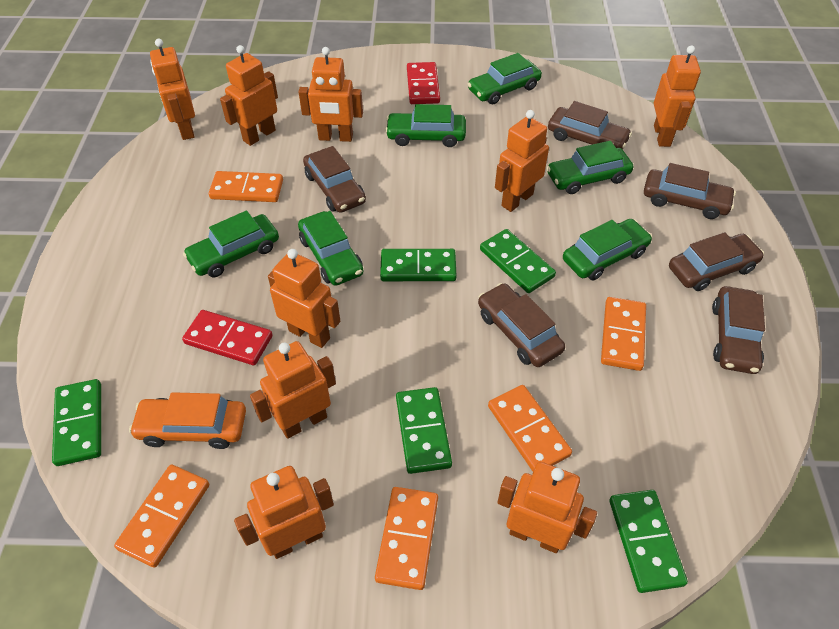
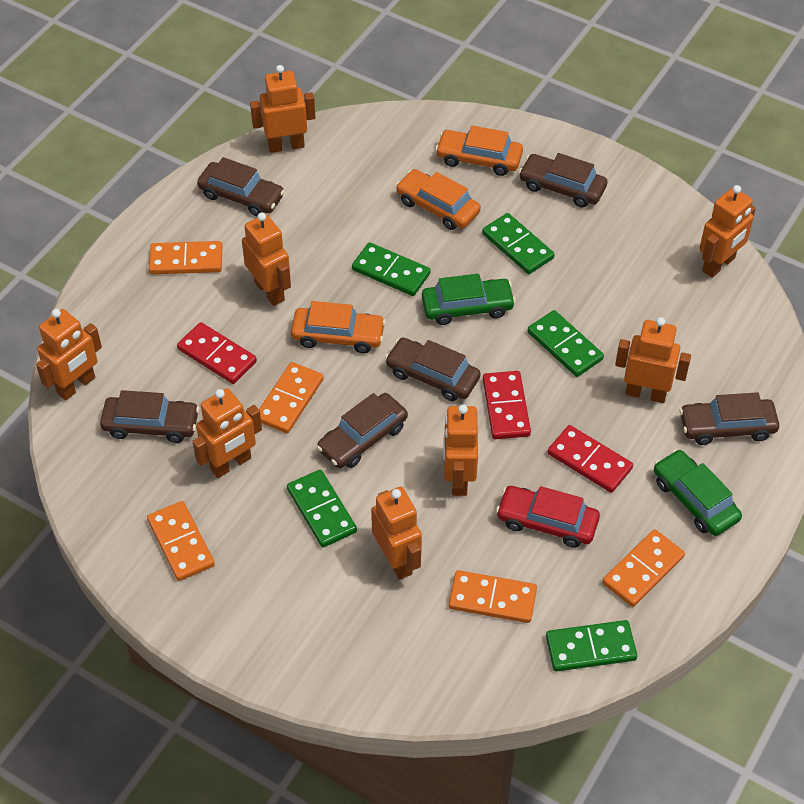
green car: [183,210,279,277] [298,211,363,286] [385,104,466,147] [468,53,542,104] [547,141,633,194] [563,219,652,280] = 6 -> [422,274,516,325] [654,449,742,536] = 2
orange car: [129,392,246,449] = 1 -> [291,301,386,353] [396,169,481,230] [435,126,523,176] = 3
orange robot: [150,39,195,140] [220,45,278,146] [234,466,334,559] [250,341,336,439] [268,249,340,348] [299,47,363,142] [495,110,549,212] [498,462,597,553] [654,45,701,147] = 9 -> [36,309,102,400] [192,388,262,478] [242,213,291,306] [250,65,316,153] [371,487,422,580] [443,404,478,496] [615,317,691,403] [699,185,756,278] = 8
red car: none = 0 -> [496,486,600,548] = 1
red domino: [182,310,273,365] [407,62,440,104] = 2 -> [177,322,257,384] [483,371,531,439] [548,425,633,493] = 3

